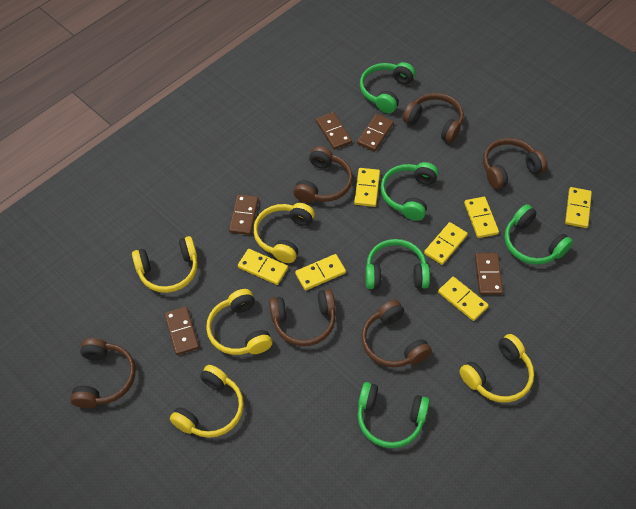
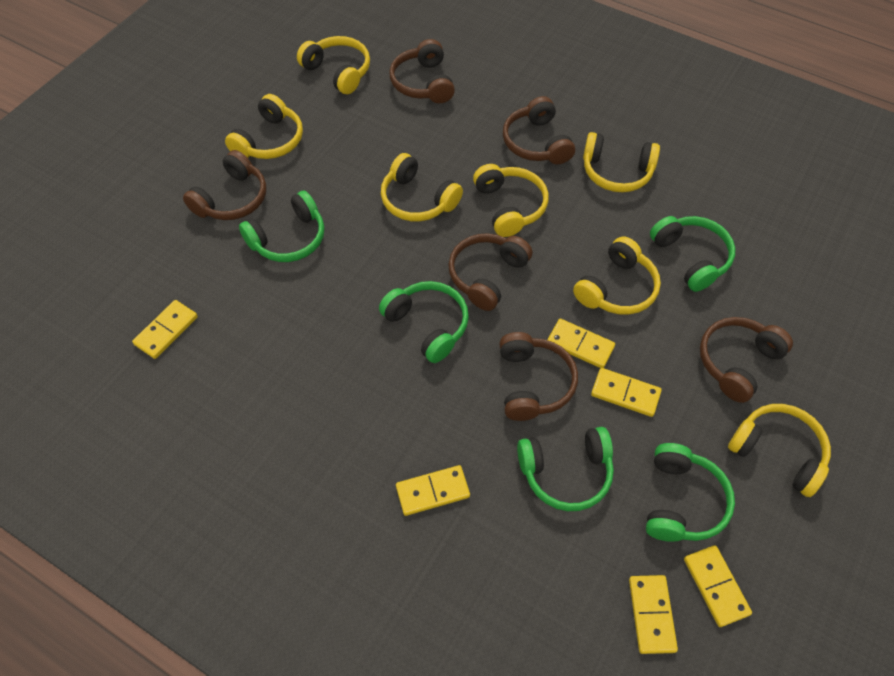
brown domino: [164,307,199,355] [229,194,259,235] [316,112,352,150] [357,114,394,151] [475,253,503,295] = 5 -> none = 0
yellow domino: [238,249,288,285] [295,254,346,291] [354,168,380,207] [424,222,468,265] [438,277,489,321] [464,197,499,238] [565,187,592,228] = 7 -> [132,300,198,359] [396,465,470,516] [547,319,615,368] [591,368,662,417] [629,575,678,654] [684,545,752,627] = 6
yellow headphones: [132,236,198,293] [170,365,244,438] [206,289,272,355] [253,203,315,263] [460,334,534,403] = 5 -> [225,94,303,159] [297,36,370,94] [381,153,463,222] [473,164,549,237] [573,237,661,315] [583,132,660,192] [728,404,831,497] = 7

